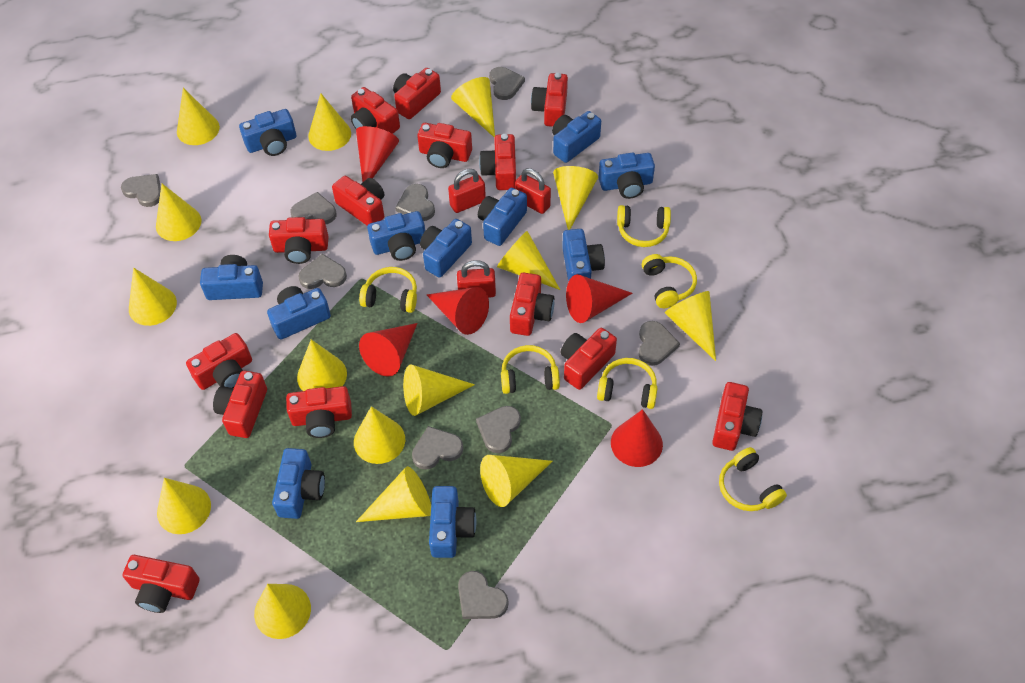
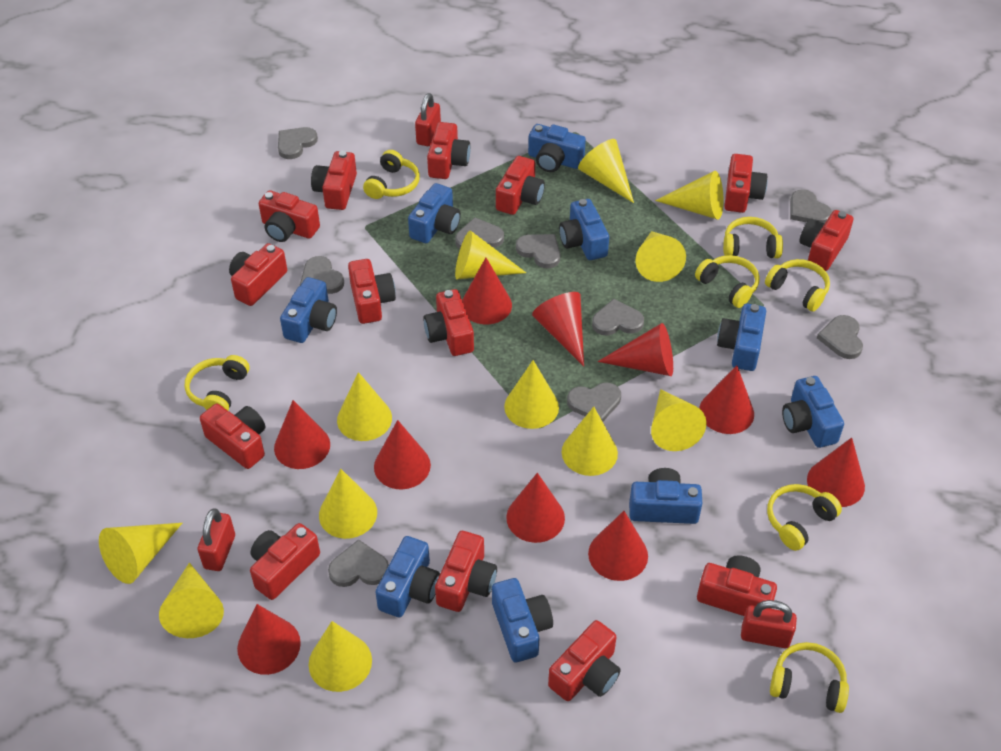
blue camera: [200,255,263,300] [239,109,296,156] [267,286,331,340] [272,448,325,519] [367,211,425,261] [420,219,472,278] [429,486,476,558] [478,188,527,246] [552,111,601,163] [562,229,605,282] [598,153,655,199] = 11 -> [280,277,337,343] [375,536,440,617] [408,183,461,243] [492,578,553,662] [528,124,586,172] [559,199,609,260] [629,468,702,524] [717,303,766,371] [782,376,844,448] = 9
red cone: [356,126,399,182] [359,323,417,377] [427,287,489,335] [566,274,633,323] [611,409,663,467] = 5 -> [237,604,301,675] [274,400,330,469] [374,420,431,489] [462,258,512,324] [506,473,565,543] [532,292,584,366] [588,511,648,581] [598,323,673,376] [699,366,754,434] [807,437,865,507] = 10
yellow cone: [129,268,177,326] [156,183,201,241] [157,478,211,534] [177,88,220,145] [254,584,311,639] [297,339,347,391] [308,93,351,151] [354,406,405,464] [356,466,431,522] [403,364,475,416] [451,77,495,138] [480,455,553,507] [497,231,560,290] [553,166,598,230] [665,291,716,361] = 15 -> [99,523,182,584] [159,563,224,638] [309,621,372,692] [319,469,377,539] [337,372,392,441] [455,230,526,279] [504,360,559,429] [562,407,618,476] [578,139,634,203] [636,231,686,282] [651,389,706,451] [655,171,723,220] = 12
yellow headphones: [359,267,417,313] [501,345,560,394] [597,358,658,409] [617,205,671,247] [642,254,697,308] [719,447,787,511] = 6 -> [185,355,250,411] [363,150,420,199] [695,255,760,308] [723,217,783,258] [765,259,830,312] [767,484,842,551] [770,642,849,713] = 7

